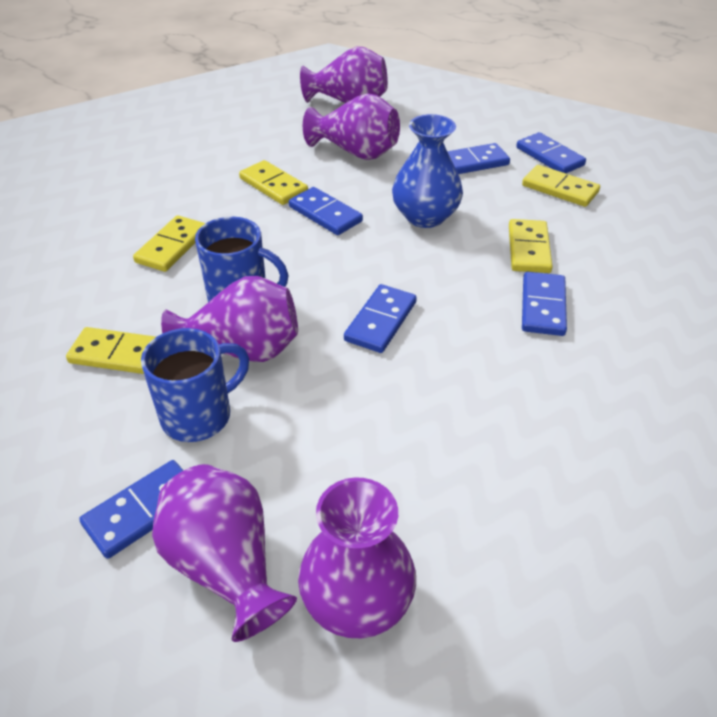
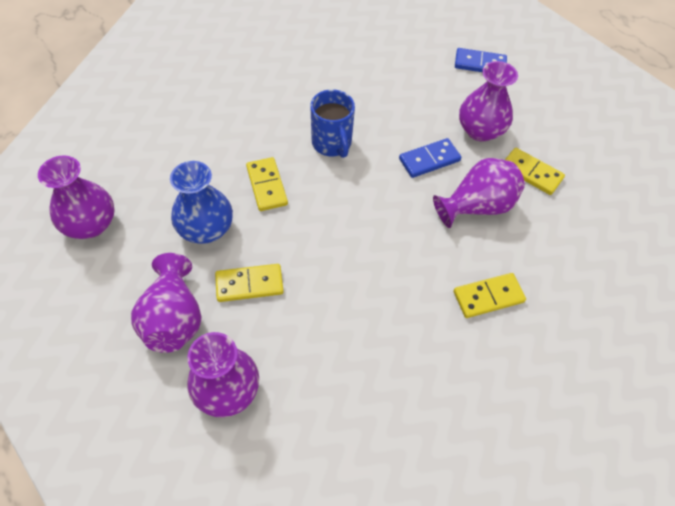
blue domino: [79,460,184,559] [289,187,363,235] [344,284,417,353] [447,143,510,174] [516,132,586,173] [522,272,567,336] = 6 -> [399,138,461,178] [455,48,507,72] = 2
blue mug: [141,328,249,442] [195,217,289,302] = 2 -> [310,90,355,158] = 1
yellow domino: [66,327,156,374] [133,215,206,272] [239,160,308,205] [509,219,553,273] [522,165,600,207] = 5 -> [215,264,284,302] [246,157,288,211] [454,273,526,318] [505,148,565,195] = 4

